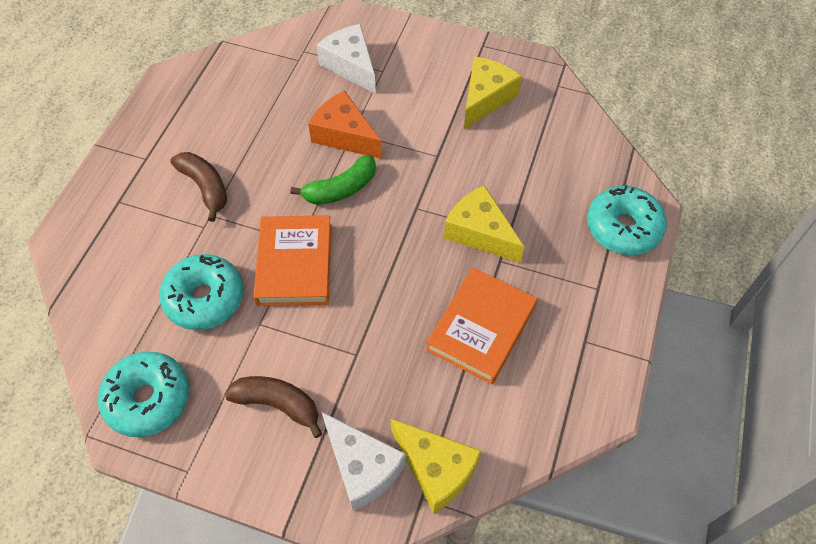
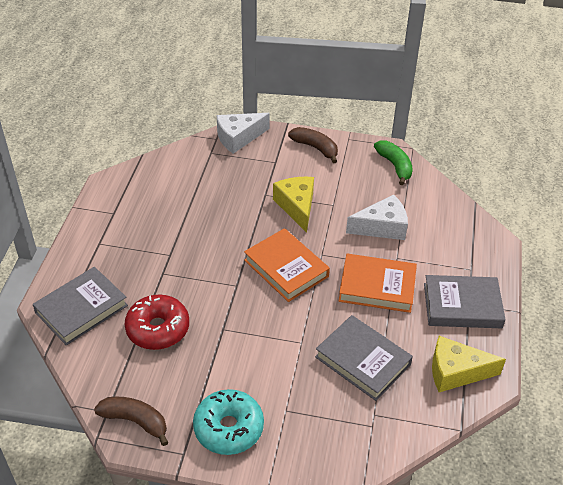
grey book: none = 0 -> [33,267,128,346] [315,315,413,401] [424,275,506,328] = 3
orange cheese: [308,90,382,159] = 1 -> none = 0
red donut: none = 0 -> [125,295,189,350] = 1
turquoise donut: [98,352,189,437] [159,254,243,330] [587,185,667,255] = 3 -> [193,389,264,455] = 1
yellow cheese: [390,418,481,514] [444,185,524,263] [464,56,522,129] = 3 -> [273,177,314,233] [432,336,506,392] = 2

